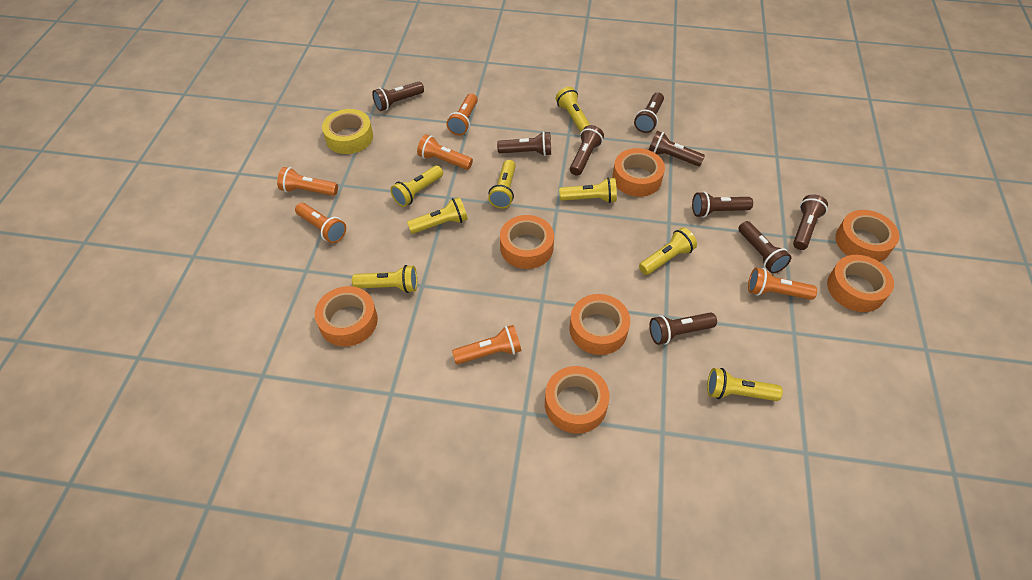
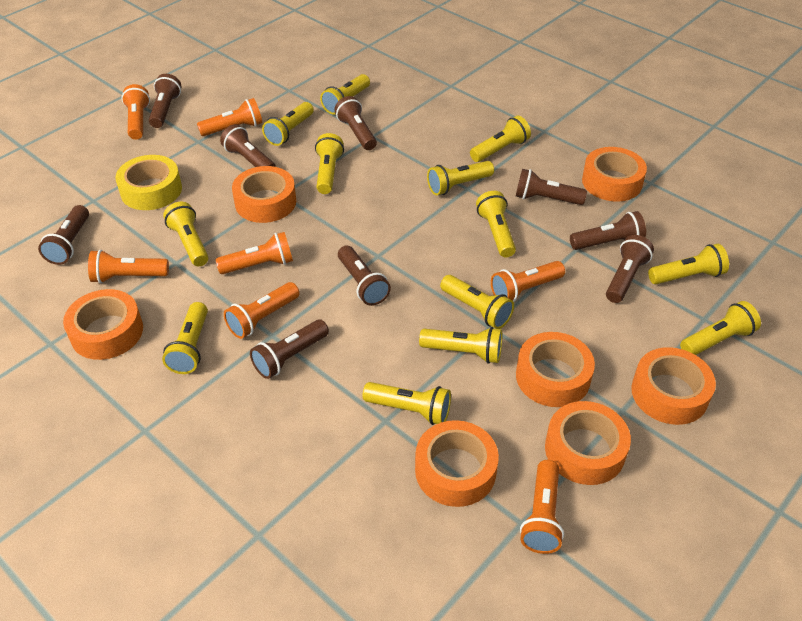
orange flashlight: [277,167,338,196] [295,203,346,243] [417,134,473,170] [446,93,478,135] [452,325,521,364] [748,268,817,300] = 6 -> [88,250,169,283] [121,84,150,140] [197,98,263,136] [215,232,293,274] [224,282,300,339] [491,261,565,302] [520,460,564,554] = 7
yellow flashlight: [352,265,417,293] [391,165,443,207] [407,197,468,234] [488,160,516,208] [556,87,590,133] [559,177,617,203] [639,228,697,275] [707,368,783,401] = 8 -> [162,302,208,374] [163,202,209,266] [262,102,314,146] [315,133,344,194] [320,74,370,114] [362,382,451,425] [419,327,502,364] [427,161,494,195] [440,275,514,329] [470,116,531,162] [476,191,516,257] [648,244,729,284] [680,301,761,355] = 13

